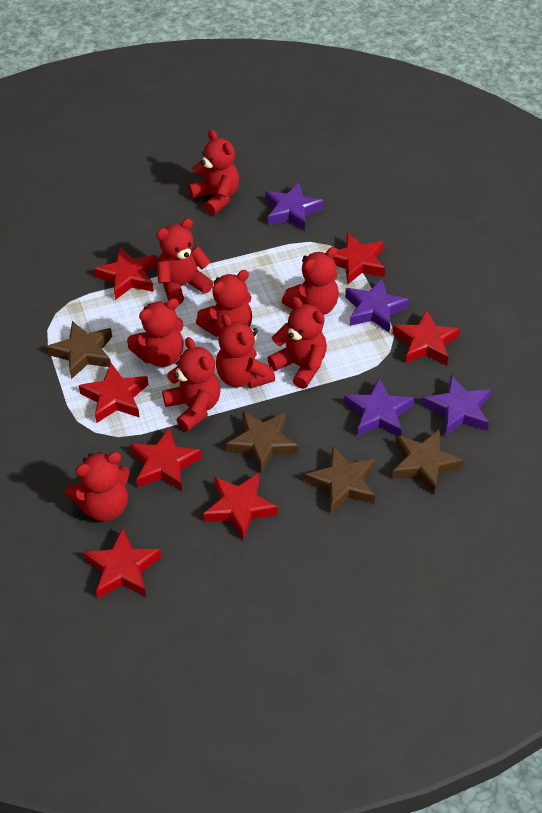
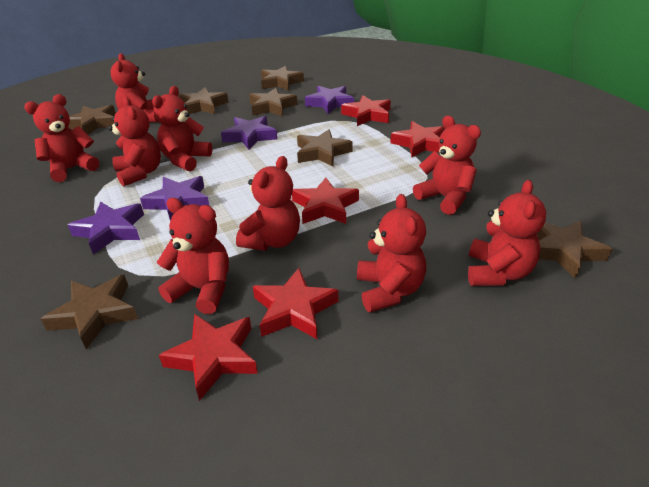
brown star: [46,321,112,379] [226,411,298,474] [305,447,375,513] [392,430,464,495] = 4 -> [41,275,138,349] [68,105,116,134] [179,87,228,114] [249,88,297,116] [261,66,304,91] [297,129,353,167] [536,220,612,279] = 7
red star: [79,363,148,423] [83,528,162,599] [94,247,157,300] [130,427,202,491] [203,473,278,541] [333,233,385,285] [393,309,460,365] = 7 -> [159,314,258,401] [253,268,338,339] [292,177,359,224] [341,95,391,126] [390,121,445,157] = 5

